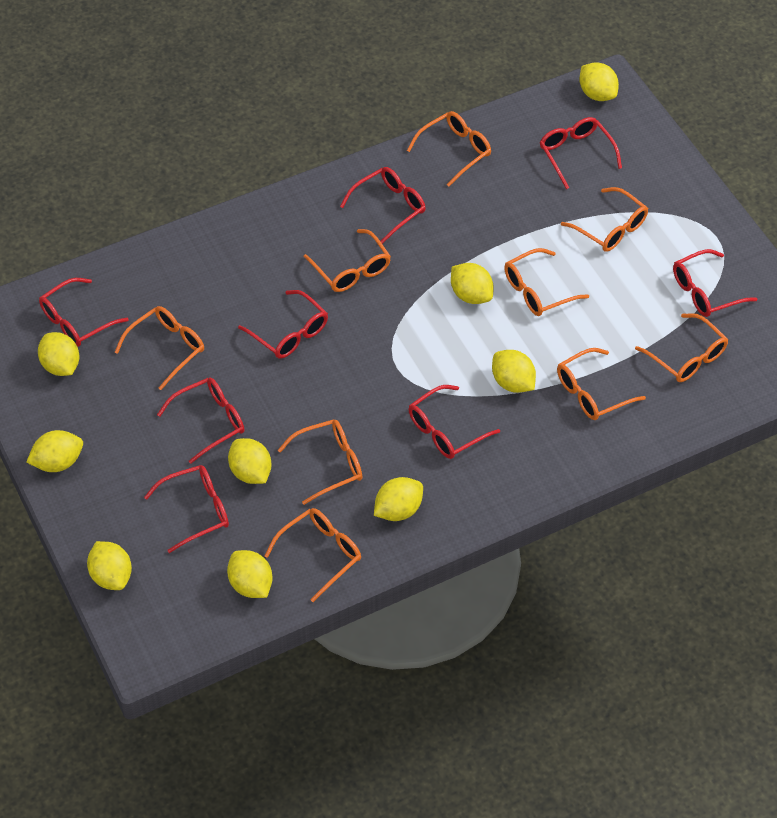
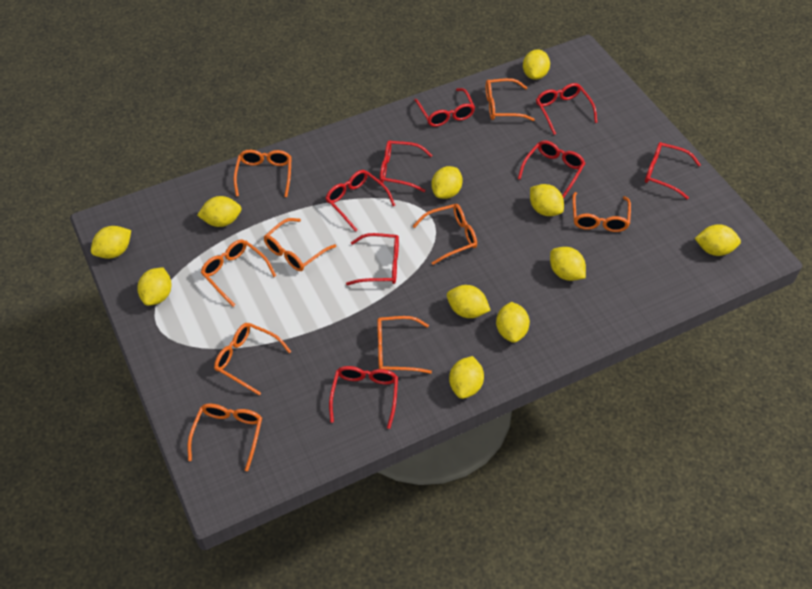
yellow lemon: [26,430,83,472] [38,332,79,376] [87,541,132,590] [227,550,273,598] [228,438,272,484] [374,477,423,521] [451,263,494,304] [492,350,536,393] [579,62,619,101] = 9 -> [91,226,131,259] [137,267,172,306] [197,196,242,227] [431,166,463,199] [447,285,491,318] [449,356,484,399] [496,302,530,343] [523,49,550,80] [530,184,564,216] [550,247,586,281] [695,224,741,256] = 11

